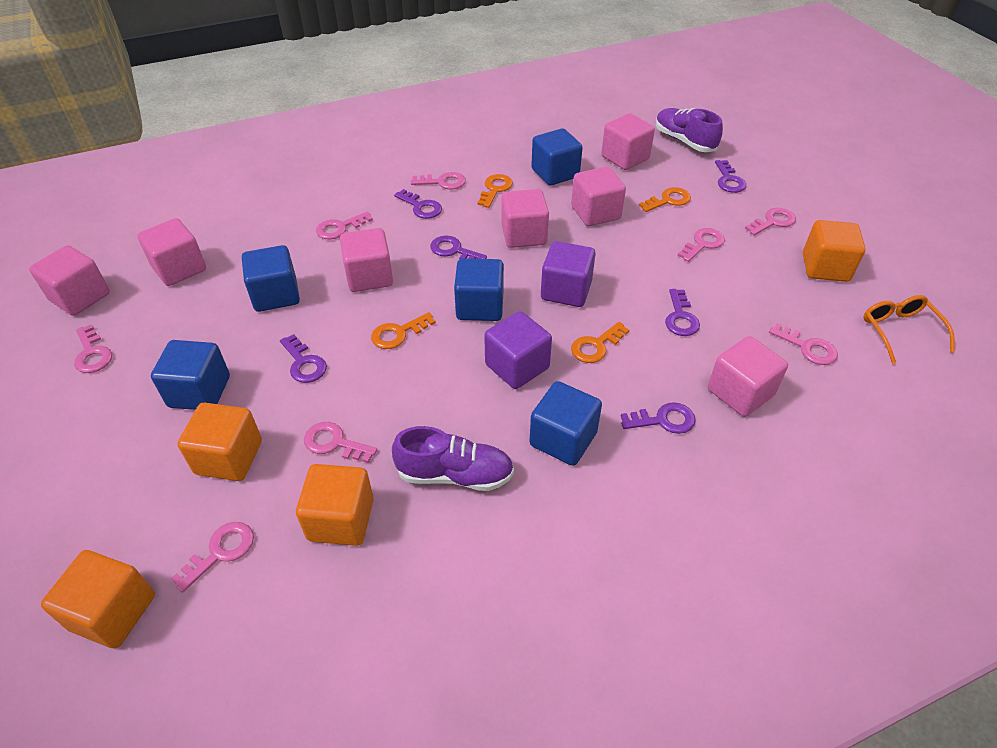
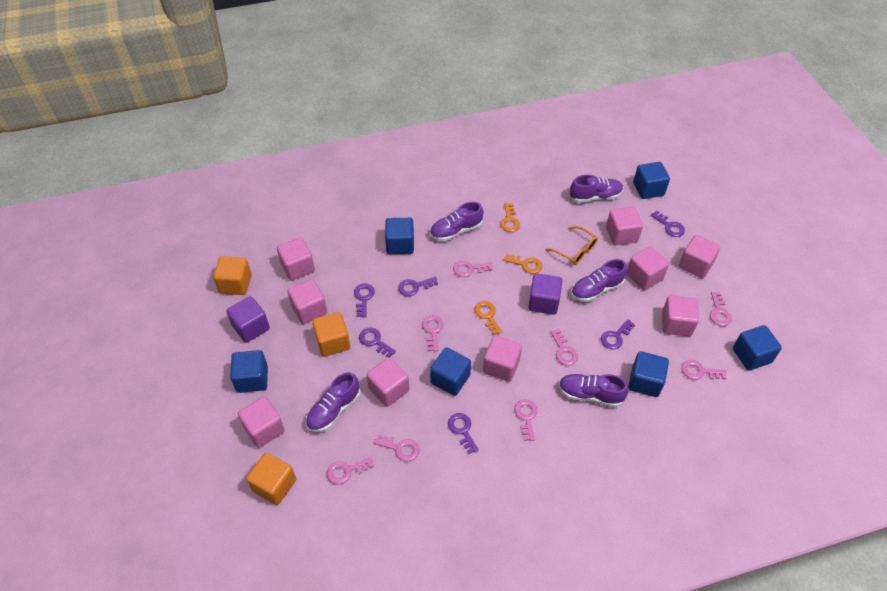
blue cube: [151,340,230,410] [242,245,300,312] [454,258,504,321] [529,381,602,466] [531,128,583,186] = 5 -> [230,350,268,393] [385,218,414,254] [430,347,471,396] [628,351,669,397] [633,162,670,199] [733,325,782,371] = 6
orange cube: [41,550,155,649] [178,403,262,481] [296,464,374,546] [803,220,866,282] = 4 -> [213,256,252,295] [246,453,296,505] [312,312,350,357] = 3
orange key: [371,312,436,349] [478,174,513,208] [571,322,629,363] [639,187,691,212] = 4 -> [474,301,502,335] [500,203,520,232] [503,253,543,274] = 3
pink cube: [29,245,110,316] [137,218,206,286] [340,228,393,292] [501,189,549,248] [571,167,626,226] [601,113,655,170] [708,336,788,417] = 7 -> [238,397,285,448] [277,238,315,281] [288,279,328,324] [366,357,409,407] [483,336,522,382] [606,207,643,245] [627,246,669,290] [662,295,699,336] [679,235,720,278] = 9
purple shoe: [392,426,514,491] [656,108,723,152] = 2 -> [306,372,361,432] [430,202,483,241] [558,374,629,407] [569,175,623,203] [571,259,627,302] = 5

